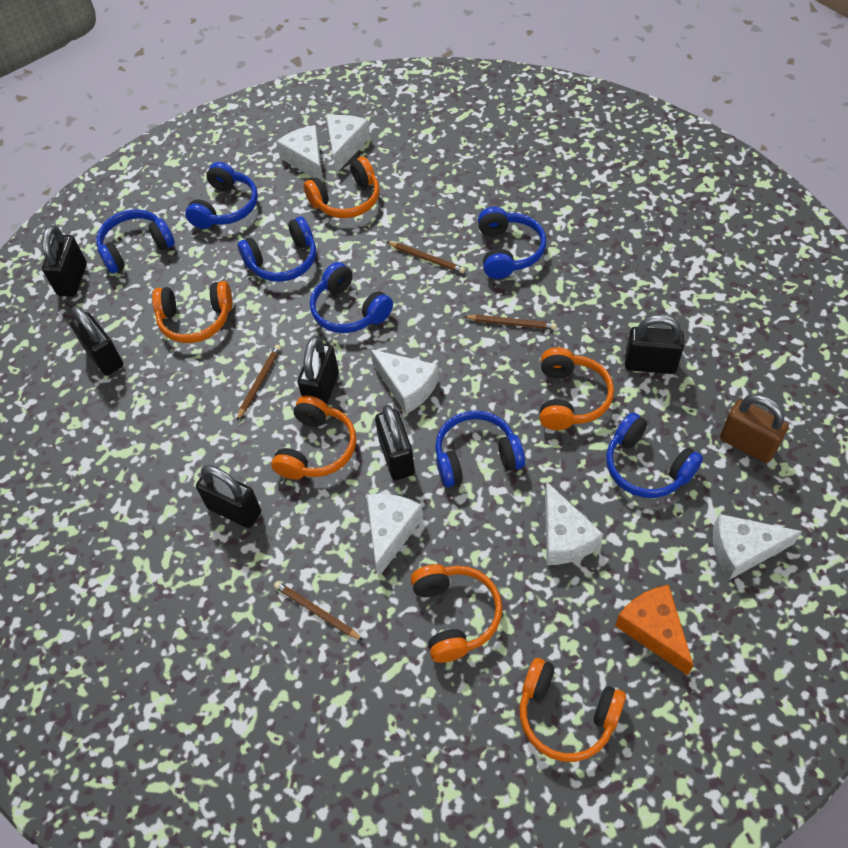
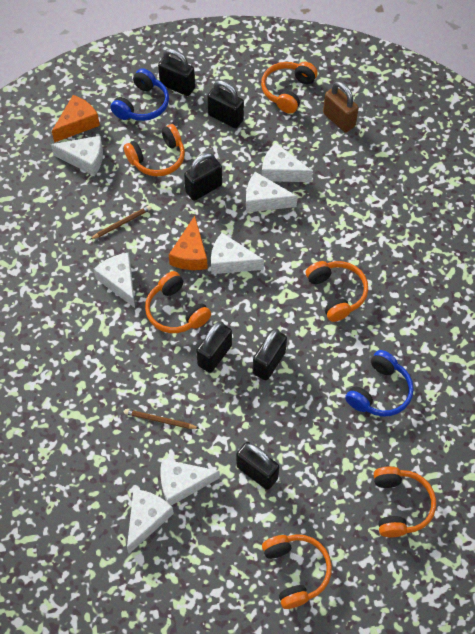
blue headphones: [96,209,175,274] [185,162,258,229] [238,217,316,282] [310,262,393,333] [435,411,525,487] [478,207,546,279] [606,413,703,498] = 7 -> [110,68,169,121] [345,350,414,417] = 2
brown pencil: [237,345,281,420] [274,581,364,641] [387,242,465,273] [463,315,557,330] = 4 -> [89,205,151,240] [124,409,200,429] = 2
orange cheese: [615,585,694,675] = 1 -> [52,95,100,143] [169,216,208,270] = 2
white cheese: [276,125,323,183] [326,115,370,173] [367,494,423,578] [370,349,439,414] [545,481,603,565] [713,514,802,580] = 6 -> [51,136,103,176] [94,253,135,308] [127,489,174,554] [160,459,220,506] [211,233,264,274] [246,172,297,213] [262,143,313,182] = 7

